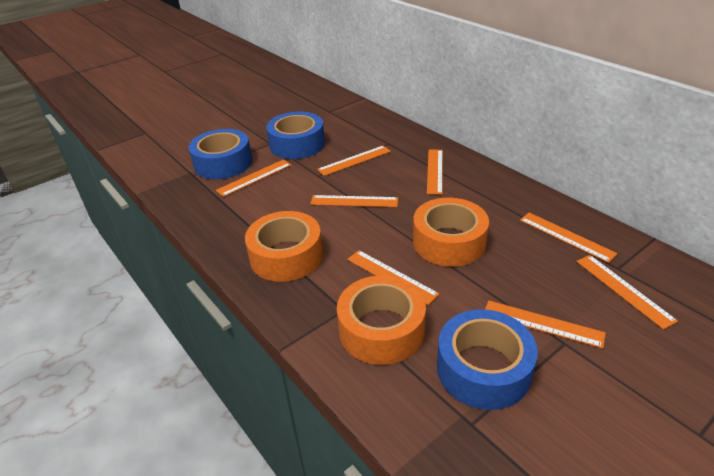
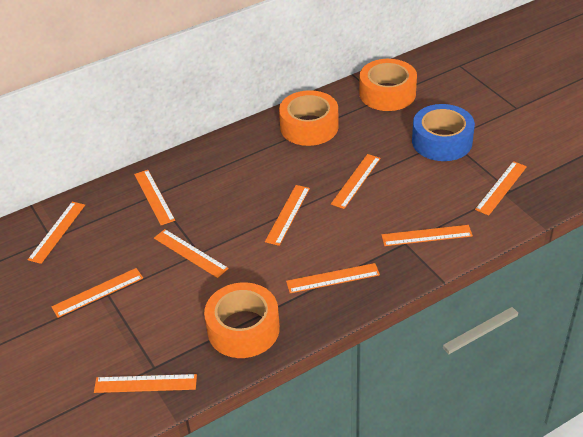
blue tape: [189,129,252,179] [266,112,325,159] [437,309,538,410] = 3 -> [412,104,475,161] = 1
orange ruler: [216,159,291,197] [310,195,398,207] [317,146,391,176] [347,250,440,305] [427,149,443,195] [485,300,606,348] [520,213,618,263] [576,255,678,330] = 8 -> [28,202,85,264] [51,268,143,318] [94,374,197,393] [134,170,175,225] [154,229,229,278] [265,185,310,246] [286,263,380,293] [331,154,381,209] [382,225,473,246] [475,161,527,216] = 10

